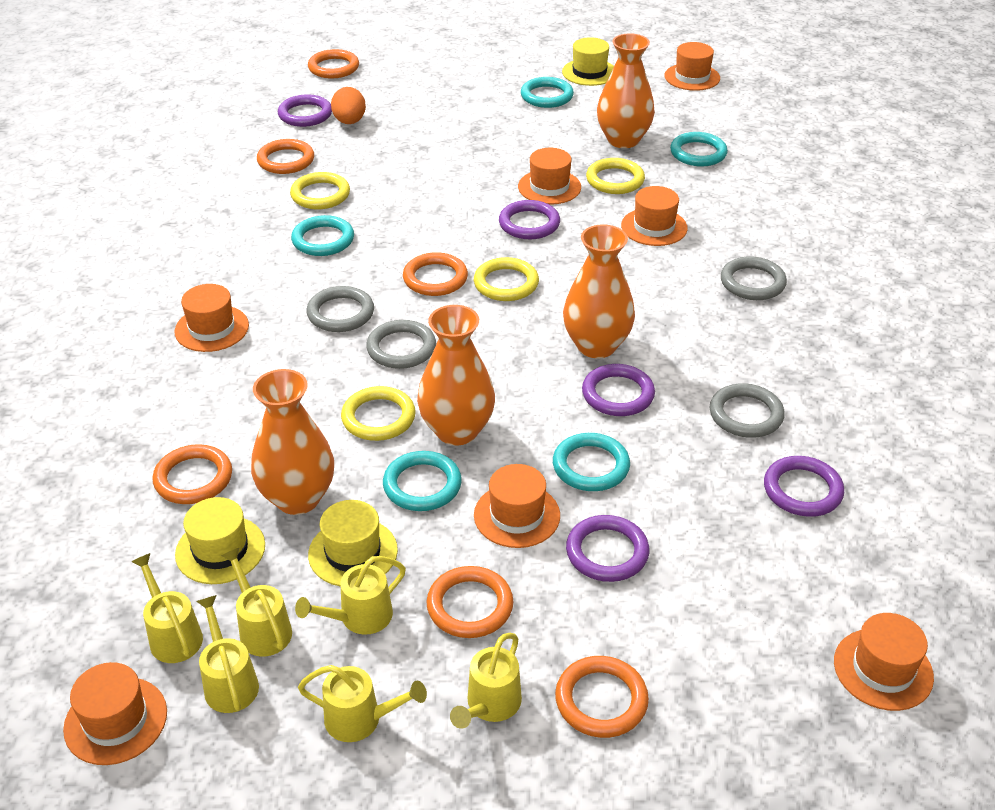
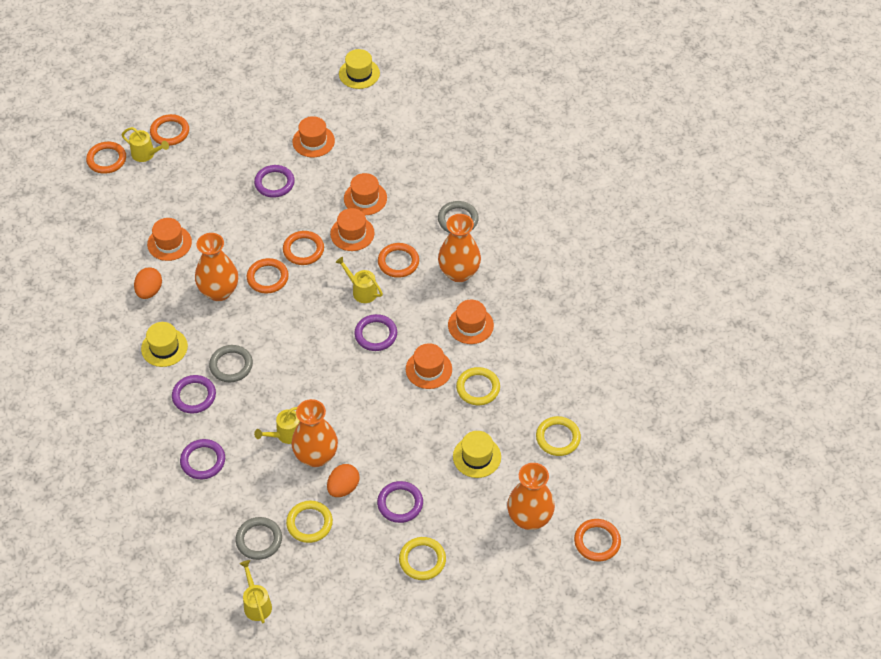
grey ring: [307,286,374,332] [366,320,436,369] [710,383,785,438] [721,256,787,300] = 4 -> [209,345,253,382] [236,517,282,560] [438,201,479,233] = 3
orange egg: [331,87,366,124] = 1 -> [134,268,162,299] [327,464,360,497] = 2
orange hat: [63,662,167,765] [175,284,249,352] [474,464,560,548] [518,148,581,204] [621,186,688,246] [664,42,720,91] [834,613,934,711] = 7 -> [147,218,192,261] [292,116,335,157] [330,208,375,251] [344,173,387,215] [406,343,452,389] [448,299,494,344] = 6
turquoise ring: [291,215,354,256] [383,451,462,511] [521,77,574,108] [553,433,630,491] [670,132,728,167] = 5 -> none = 0
yellow watering can: [131,553,203,663] [196,595,259,713] [221,547,292,656] [295,556,406,635] [298,665,427,742] [450,633,522,729] = 6 -> [122,127,169,162] [240,560,272,623] [254,407,300,444] [335,257,383,303] = 4

